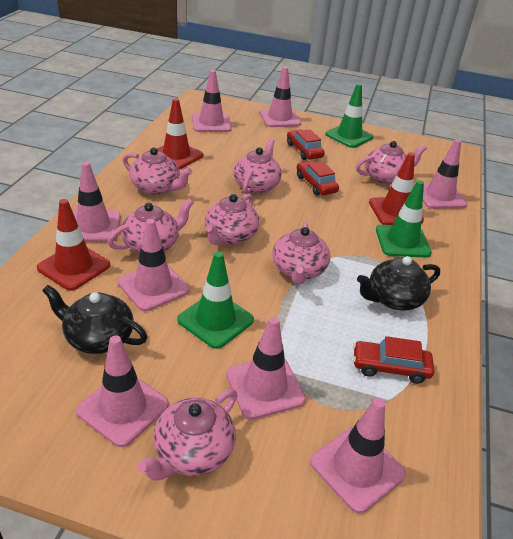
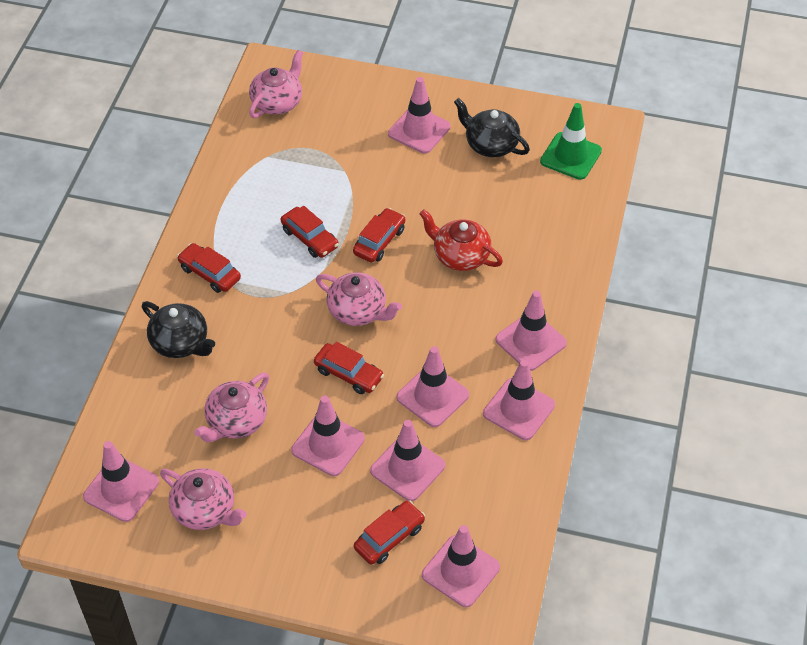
green traffic cone: [177,251,254,349] [325,83,374,148] [376,180,432,258] = 3 -> [540,103,602,180] = 1
pink teapot: [107,198,194,253] [123,148,192,195] [138,389,238,481] [205,194,259,245] [233,139,282,194] [272,222,330,285] [356,141,427,185] = 7 -> [160,468,247,530] [194,372,269,442] [249,50,303,118] [316,272,402,326] = 4
red car: [287,129,325,160] [297,161,339,196] [353,336,434,384] = 3 -> [177,243,241,293] [281,206,339,258] [314,342,384,394] [353,208,405,263] [354,501,425,565] = 5
red teapot: none = 0 -> [419,209,503,271] = 1
red traffic cone: [37,199,110,291] [157,98,203,169] [369,152,424,225] = 3 -> none = 0

